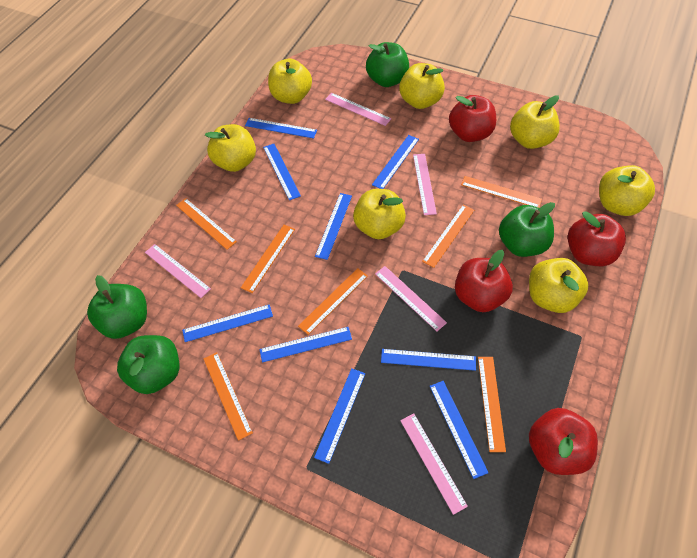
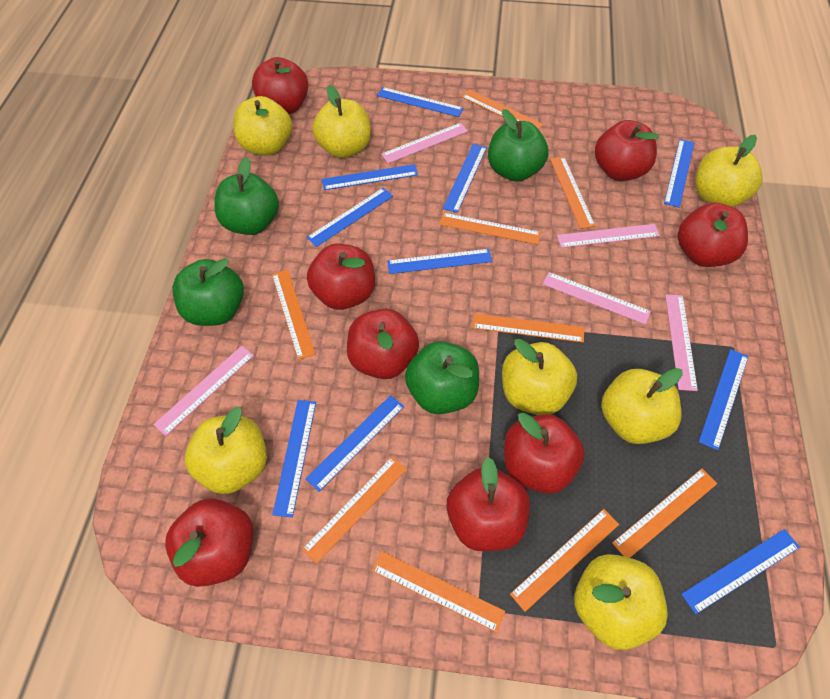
blue ruler: [182,304,273,342] [245,118,317,139] [259,327,352,363] [263,144,301,200] [314,368,365,464] [315,193,352,260] [372,135,419,189] [381,349,476,371] [430,381,489,479] = 9 -> [272,400,316,517] [306,188,393,247] [306,395,404,492] [322,164,418,190] [377,87,464,117] [387,249,492,274] [443,144,487,213] [664,139,694,208] [681,529,800,614] [699,349,749,450] = 10
orange ruler: [176,198,237,250] [204,352,253,441] [241,225,295,293] [298,268,368,335] [422,205,474,268] [461,176,542,208] [478,357,506,452] = 7 -> [272,270,315,360] [302,457,407,564] [372,551,505,633] [439,213,541,245] [462,89,543,129] [472,313,584,343] [510,509,619,612] [550,156,595,229] [612,468,717,558] = 9
red apple: [449,95,496,142] [455,250,513,312] [529,408,598,475] [568,211,626,266] = 4 -> [165,498,254,587] [252,57,308,114] [307,243,375,310] [347,309,419,379] [446,457,530,551] [504,413,585,494] [595,120,659,181] [678,203,748,267] = 8

